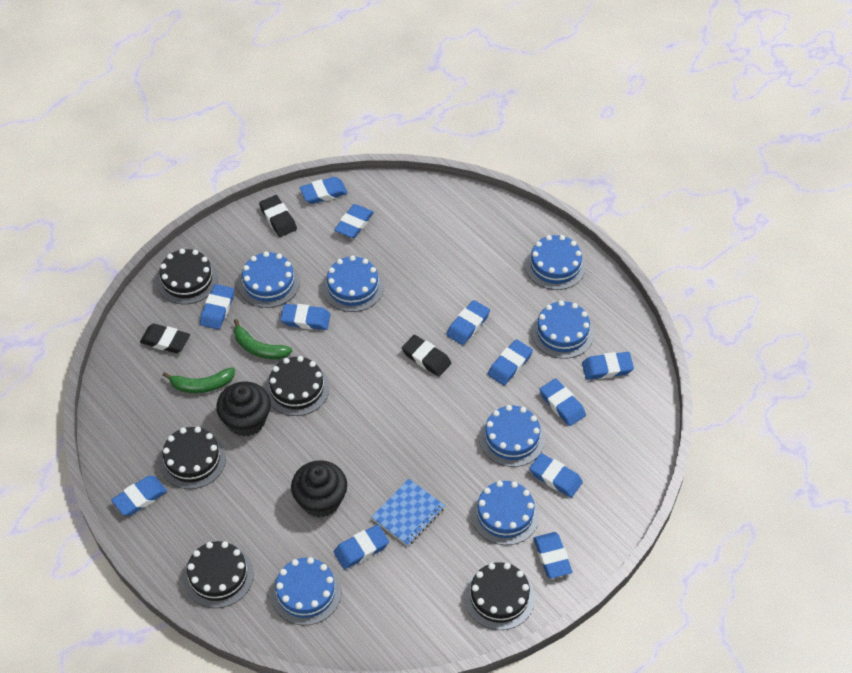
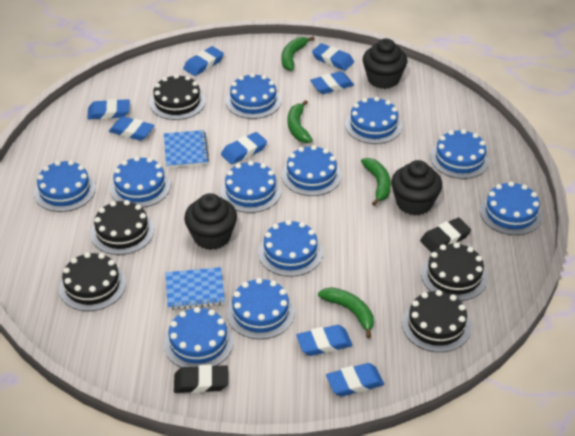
black cupcake: [216,381,271,437] [291,460,347,518] = 2 -> [184,193,237,250] [363,38,407,89] [391,160,442,216] = 3
black eraser: [140,324,190,353] [259,195,297,237] [402,335,451,377] = 3 -> [174,365,228,393] [420,218,471,253] = 2
blue cake: [238,251,300,308] [271,557,341,625] [322,255,384,312] [471,481,540,545] [479,405,545,467] [525,235,586,290] [531,300,594,359] = 7 -> [34,160,96,212] [110,156,171,208] [164,307,234,368] [220,161,281,213] [226,73,281,119] [227,278,295,339] [258,220,323,277] [282,145,342,196] [345,97,402,144] [430,129,490,179] [480,181,543,235] = 11
blue eraser: [111,476,167,516] [200,284,234,329] [280,304,331,330] [300,177,348,204] [334,204,374,238] [334,524,389,569] [446,300,490,345] [488,339,533,385] [529,453,583,498] [534,532,572,578] [539,378,586,426] [582,352,634,380] = 12 -> [87,99,130,119] [109,116,155,141] [183,46,224,76] [221,132,267,165] [296,325,352,356] [310,71,354,94] [312,43,354,71] [326,363,384,396] = 8
blue notebook: [371,479,445,546] = 1 -> [164,130,209,168] [165,267,225,310] = 2
green banana: [163,367,235,393] [234,319,292,359] = 2 -> [282,36,315,71] [288,100,313,143] [318,287,374,338] [361,158,391,206] = 4

